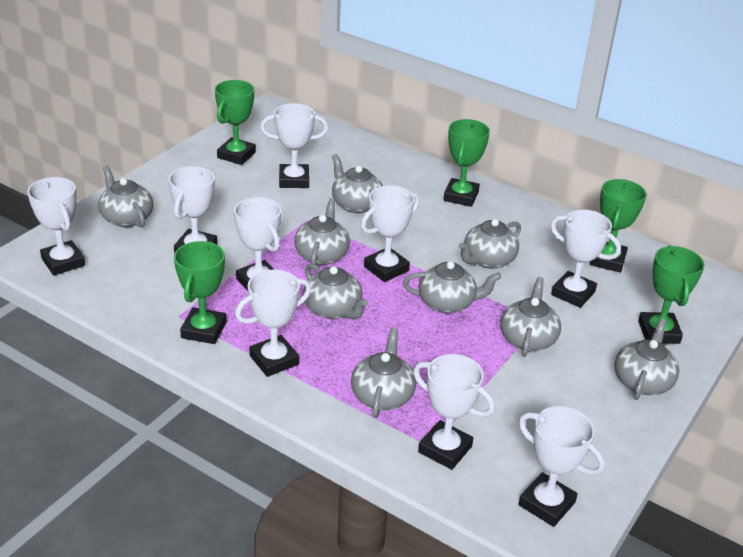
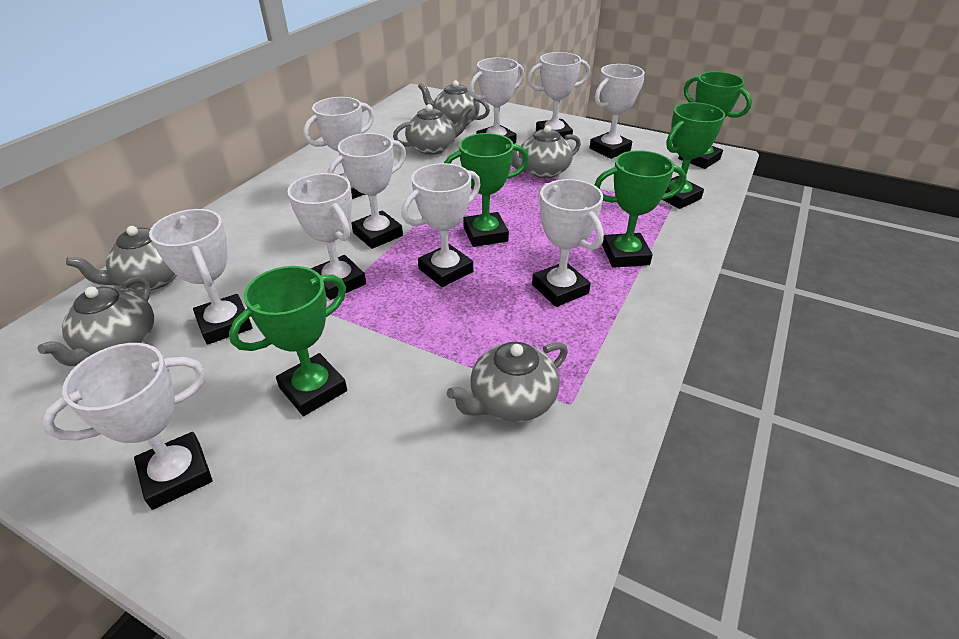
grey teapot: [98,165,153,228] [294,198,350,266] [303,263,368,319] [332,154,383,213] [351,328,416,418] [403,261,501,313] [459,219,521,269] [500,277,561,357] [615,318,679,400] = 9 -> [37,277,154,366] [66,226,177,290] [393,104,472,155] [418,80,490,126] [447,342,568,422] [511,125,581,178] = 6
white trophy: [28,177,85,276] [169,166,218,254] [234,197,281,291] [235,270,311,377] [260,103,328,188] [361,185,419,282] [413,354,495,470] [518,406,605,527] [551,210,621,308] = 9 -> [41,343,213,510] [149,209,253,345] [287,173,366,300] [303,97,374,199] [328,133,406,249] [401,163,481,287] [469,58,524,144] [527,52,590,140] [532,179,604,307] [590,64,645,159] = 10

